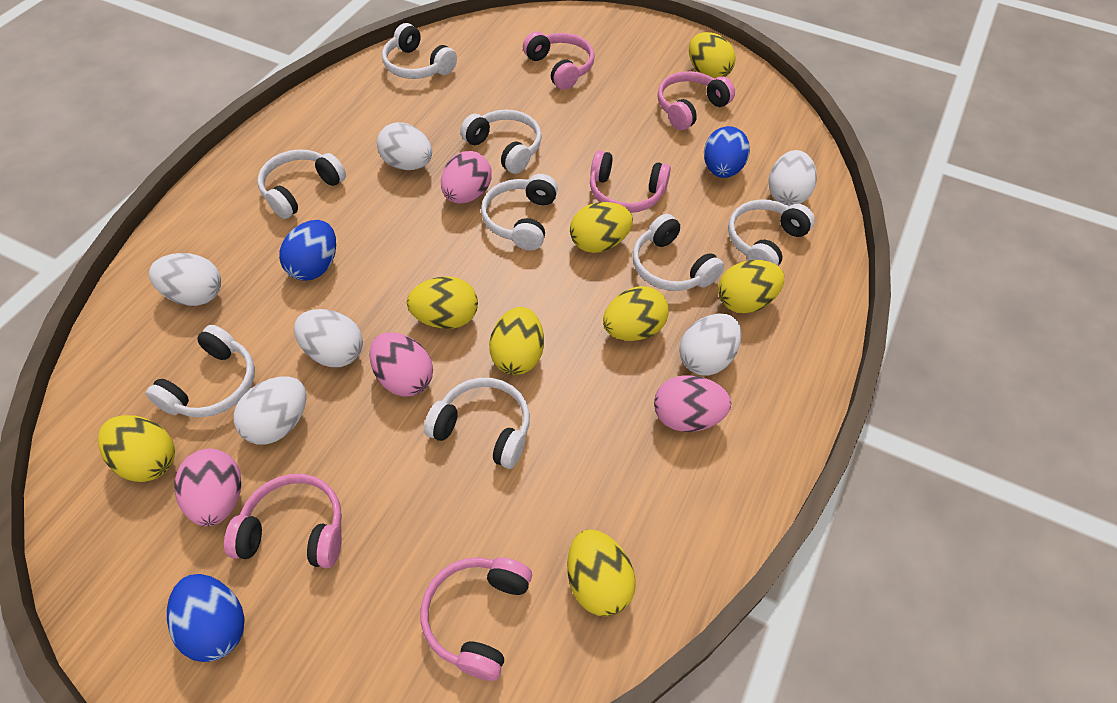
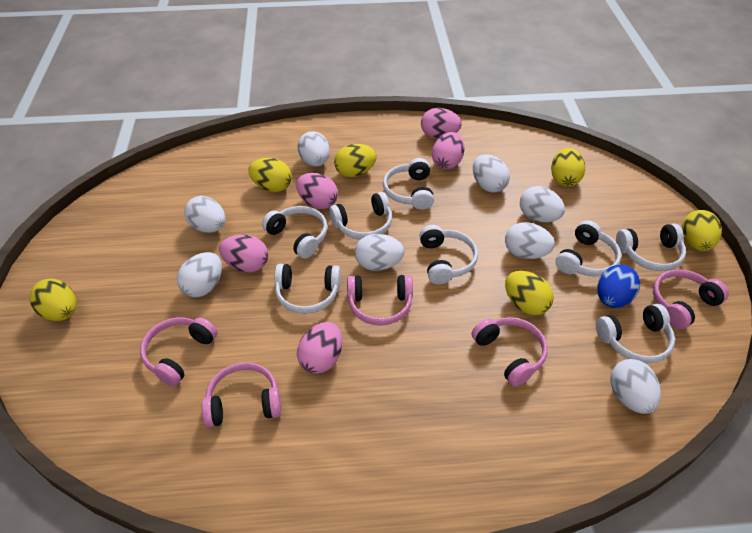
blue egg: [167,574,244,662] [279,220,336,281] [704,126,750,178] = 3 -> [597,265,640,308] = 1
pink egg: [174,449,241,526] [369,332,433,397] [441,151,492,203] [654,375,731,432] = 4 -> [219,235,268,272] [296,173,338,209] [297,322,342,374] [421,108,462,139] [432,132,465,169] = 5
white egg: [149,253,221,306] [234,376,306,445] [294,309,363,367] [377,122,432,170] [679,313,742,376] [768,150,817,206] = 6 -> [177,252,222,297] [184,196,225,233] [297,131,330,166] [355,234,404,271] [473,154,510,193] [505,222,555,259] [520,186,565,222] [610,359,661,414] = 8
yellow egg: [98,415,175,482] [407,277,478,329] [489,307,544,375] [567,529,636,617] [570,202,633,253] [603,286,669,341] [689,32,736,79] [718,260,784,313] = 8 -> [29,279,76,321] [248,158,292,192] [334,144,377,177] [505,271,554,315] [551,148,585,187] [682,210,722,251] = 6

